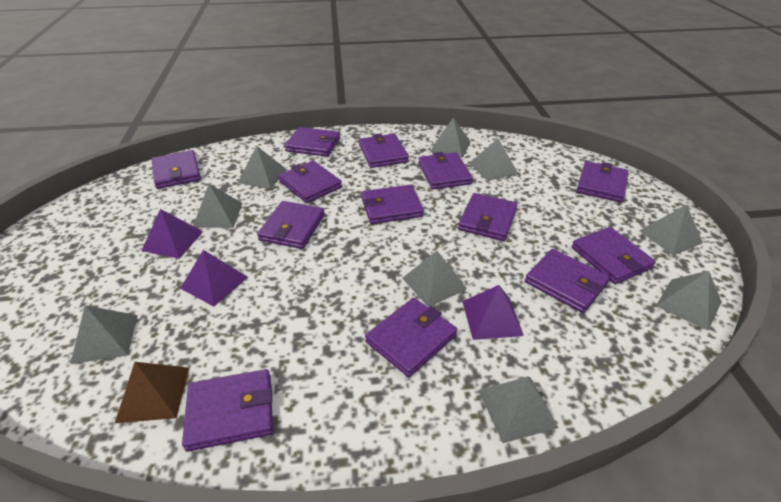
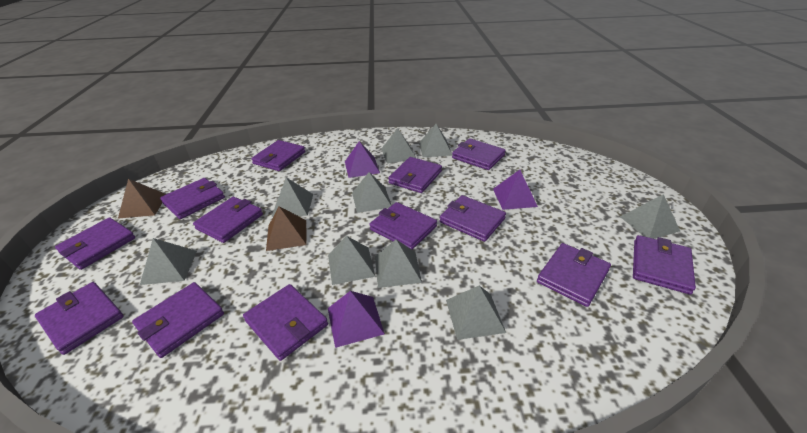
brown pyramid: [115,362,189,423] = 1 -> [118,179,166,219] [266,206,307,251] = 2

